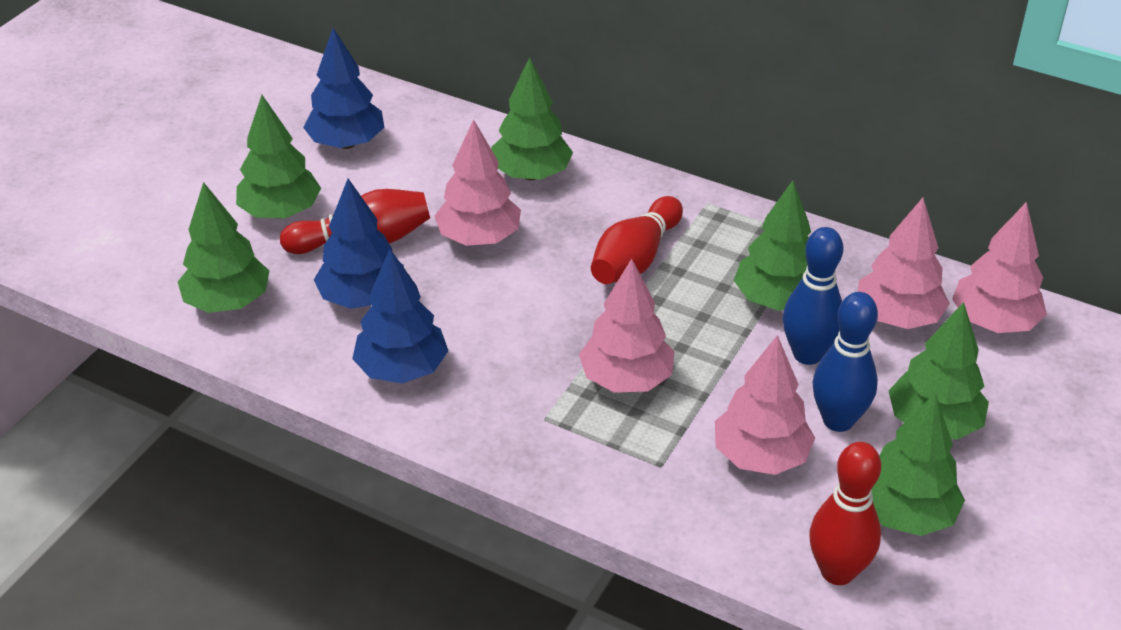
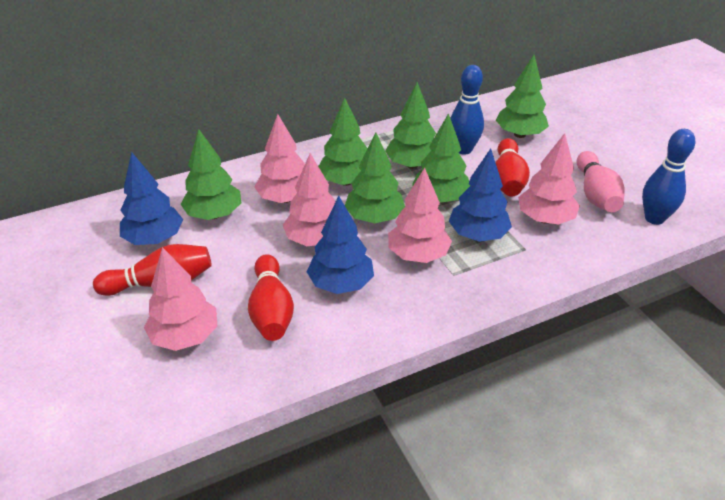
pink bowling pin: none = 0 -> [577,151,625,212] = 1

